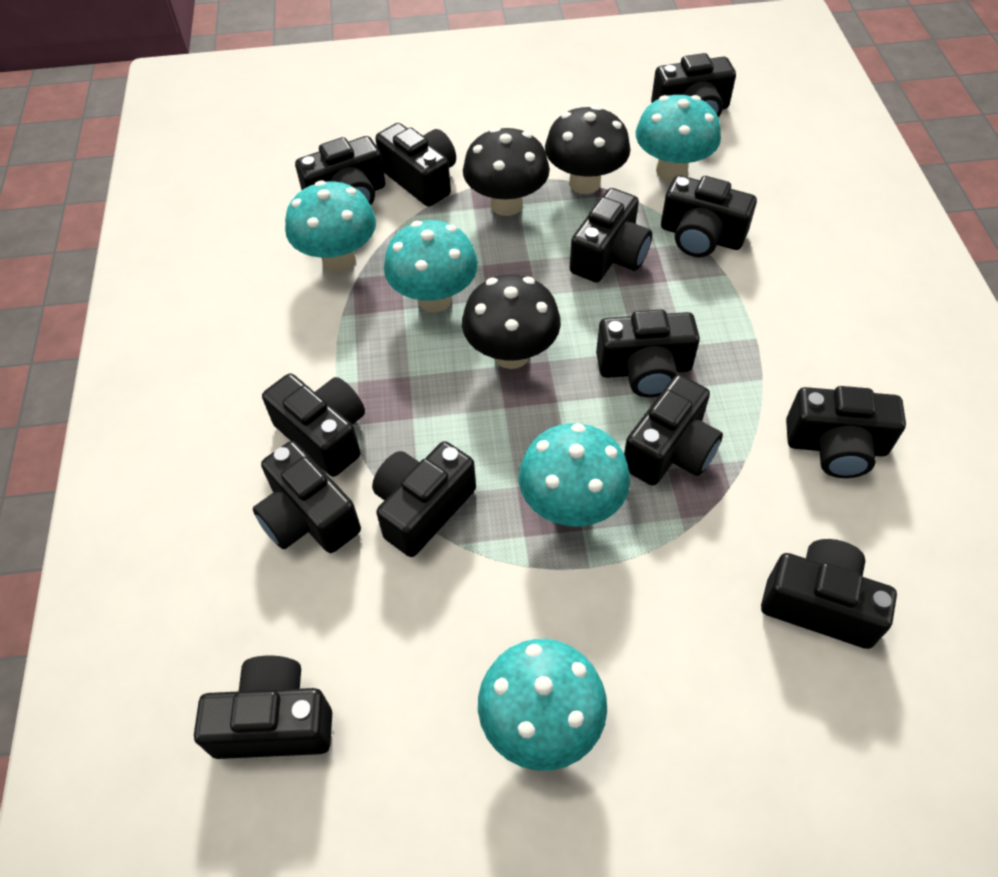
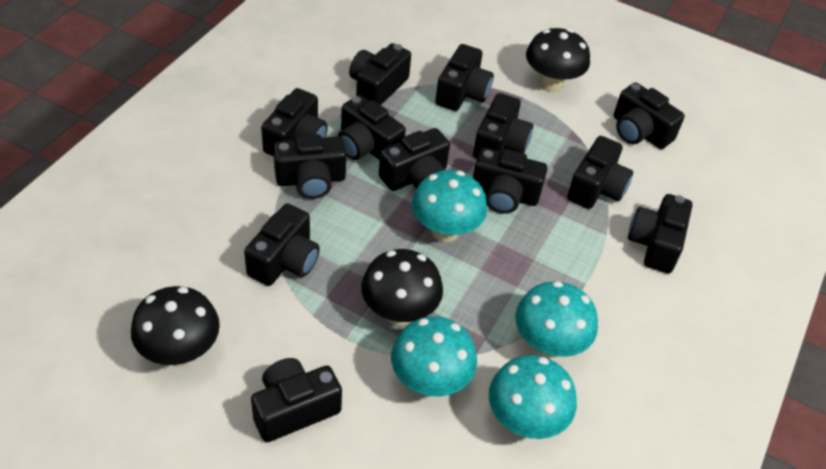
turquoise mushroom: [285,181,376,272] [384,220,478,312] [478,639,607,771] [518,423,630,527] [636,95,721,181] = 5 -> [391,316,477,396] [412,170,487,242] [489,355,577,439] [515,281,598,358] = 4

